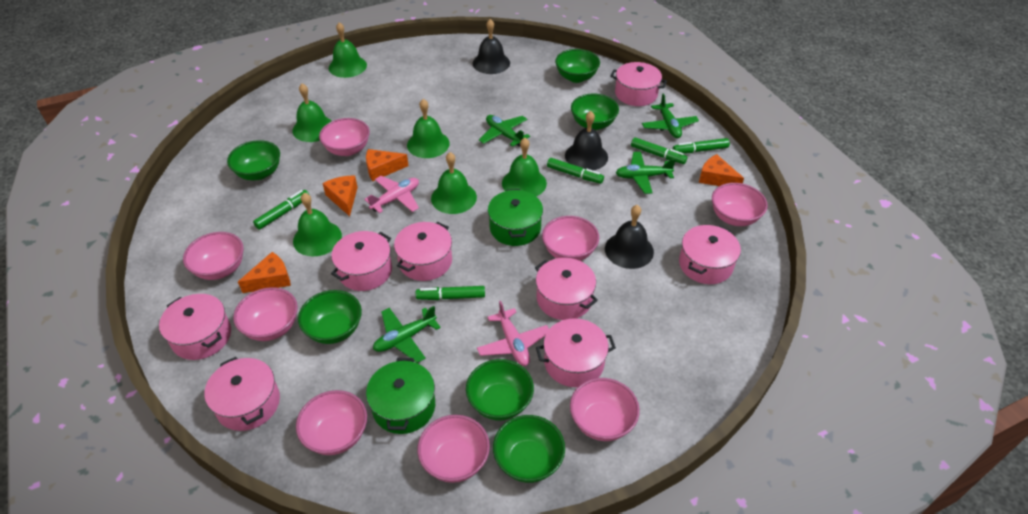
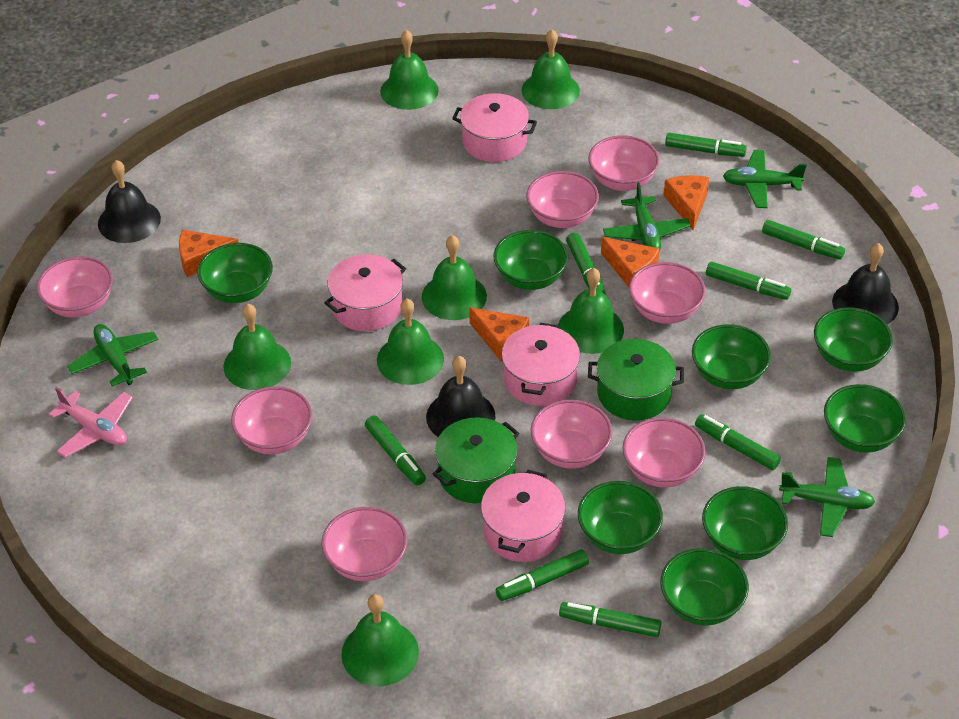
green bell: [292,84,332,142] [293,193,342,256] [329,22,367,78] [407,99,450,158] [431,152,477,214] [502,138,547,196] = 6 -> [223,304,291,390] [341,594,419,686] [377,299,444,385] [380,30,439,110] [422,235,487,320] [522,29,580,109] [558,268,624,354] = 7
green bowl: [227,140,280,180] [298,290,362,344] [466,359,534,421] [493,415,565,483] [555,49,600,83] [571,94,619,130] = 6 -> [197,243,273,303] [494,230,568,290] [578,481,663,554] [661,548,749,626] [692,324,771,389] [702,486,788,560] [814,307,893,372] [824,384,906,453] = 8
green marker: [253,190,309,230] [416,286,485,300] [547,158,604,184] [631,137,687,164] [673,138,730,154] = 5 -> [365,416,426,485] [496,549,589,601] [559,602,662,637] [566,233,606,294] [665,133,747,157] [695,414,781,470] [706,262,791,300] [762,220,845,260] = 8
pink plane: [364,176,419,213] [477,301,549,366] = 2 -> [49,387,133,458] = 1
pink pot: [159,294,231,360] [204,357,280,431] [331,231,392,291] [394,222,452,281] [535,258,598,320] [536,318,616,387] [610,62,667,106] [679,225,741,284] = 8 -> [324,254,406,331] [452,93,537,162] [481,470,565,562] [502,323,580,406] = 4

